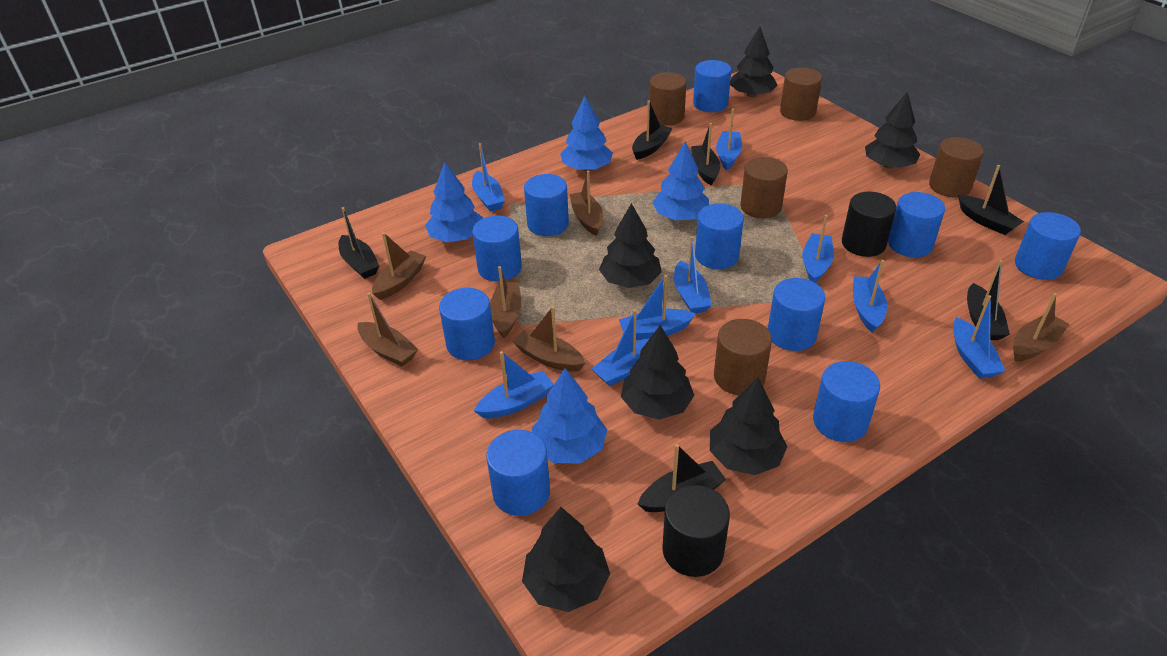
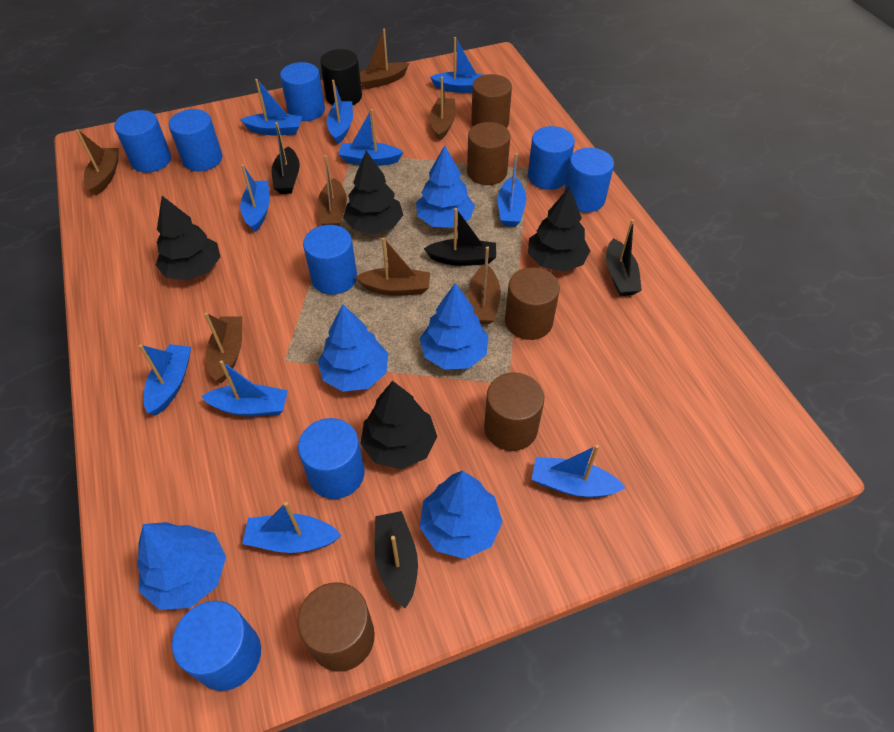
black boat: [339,207,379,279] [632,100,673,160] [638,444,726,512] [691,123,720,186] [958,165,1024,235] [967,260,1010,340] = 6 -> [272,122,300,194] [375,511,418,608] [424,208,496,266] [606,219,642,296] = 4
black cylinder: [662,485,730,577] [842,192,897,257] = 2 -> [320,49,362,105] = 1
black tree: [522,507,610,612] [599,203,662,288] [621,325,694,420] [710,377,788,475] [730,27,778,97] [865,92,921,169] = 6 -> [156,196,220,281] [343,151,403,234] [361,381,437,469] [528,187,590,272] = 4
blue boat: [472,143,505,212] [474,351,554,418] [592,309,650,386] [619,275,696,340] [674,236,712,313] [716,109,742,170] [803,215,834,283] [853,260,887,333] [953,295,1006,379] = 9 -> [139,344,191,415] [201,360,288,416] [240,79,302,135] [240,164,270,232] [242,502,341,553] [327,80,353,144] [339,109,403,166] [430,37,483,93] [498,153,526,227] [532,445,626,497] = 10
blue cylinder: [439,288,495,360] [472,215,522,282] [486,430,550,516] [524,174,569,236] [693,60,731,112] [695,204,744,269] [768,278,825,351] [813,361,880,442] [888,192,945,257] [1015,212,1081,280] = 10 -> [114,110,171,173] [169,109,222,171] [172,601,261,691] [280,62,325,121] [298,418,365,499] [303,225,357,295] [528,126,575,190] [564,148,614,213] = 8
blue tree: [425,162,483,242] [532,368,607,464] [560,96,613,171] [652,141,709,220] = 4 -> [137,522,226,610] [318,304,389,392] [416,145,475,228] [419,283,489,369] [420,470,503,559] = 5
brown boat: [357,293,418,367] [372,232,426,300] [490,266,521,338] [512,306,585,372] [569,171,603,236] [1013,293,1070,362] = 6 -> [76,129,119,196] [204,312,242,383] [318,155,347,226] [355,237,430,296] [360,29,409,89] [430,77,456,141] [469,246,501,324] = 7

